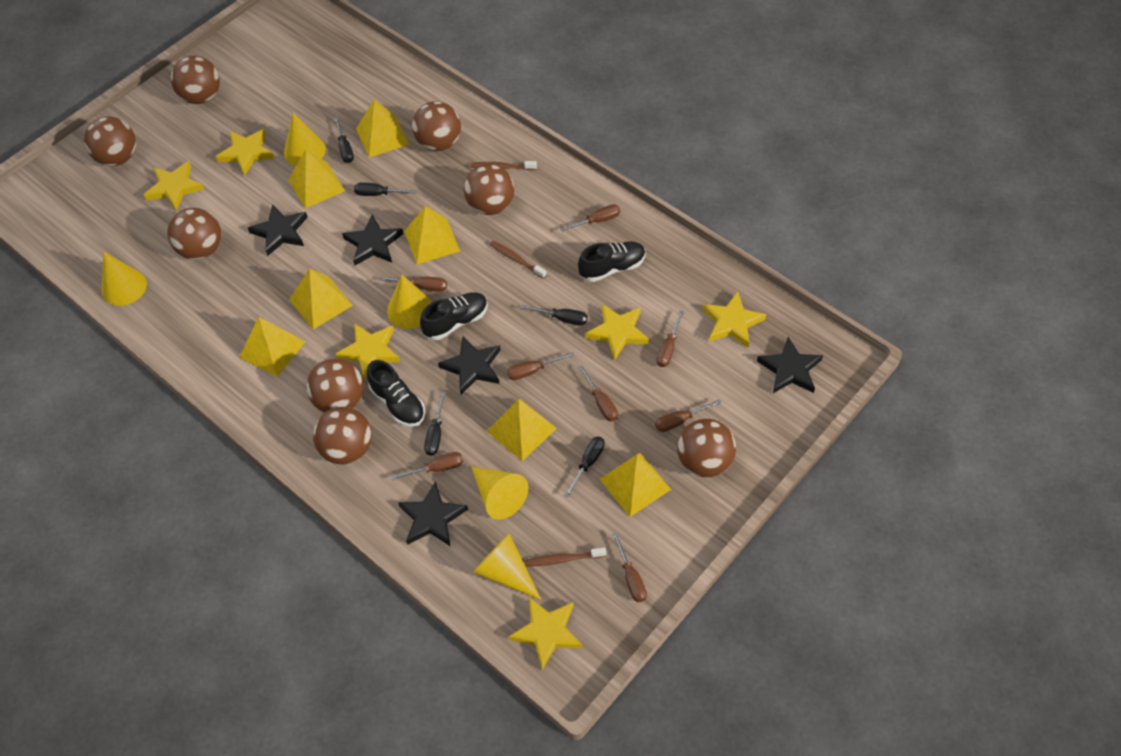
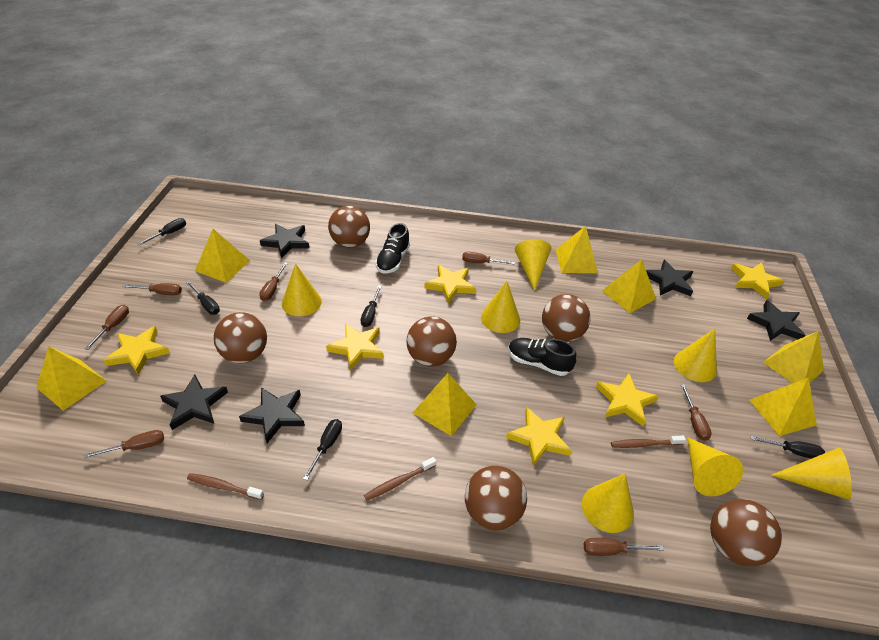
black shoe: [367,360,425,427] [420,292,488,340] [578,241,645,282] = 3 -> [375,223,410,273] [508,338,577,376] = 2
brown ball: [84,116,136,166] [167,208,221,260] [171,56,220,104] [306,358,364,413] [313,407,372,465] [412,101,461,151] [464,164,514,215] [677,419,736,477] = 8 -> [214,312,267,363] [328,206,370,248] [407,316,457,367] [465,466,527,530] [542,294,590,342] [710,499,782,567] = 6
brown screwdriver: [382,277,447,292] [391,452,463,480] [507,352,574,380] [560,204,620,232] [578,365,618,421] [612,532,647,602] [655,399,722,432] [656,311,684,367] = 8 -> [84,430,164,458] [85,305,129,350] [123,283,182,296] [259,263,288,301] [462,252,515,264] [584,538,664,556] [681,385,712,441] = 7
yellow cone: [101,252,147,306] [284,113,326,166] [387,275,432,329] [471,466,528,520] [473,533,541,600] = 5 -> [282,263,322,316] [481,281,520,333] [515,239,551,291] [582,474,634,533] [674,329,717,382] [688,438,743,496] [771,448,852,500] = 7

